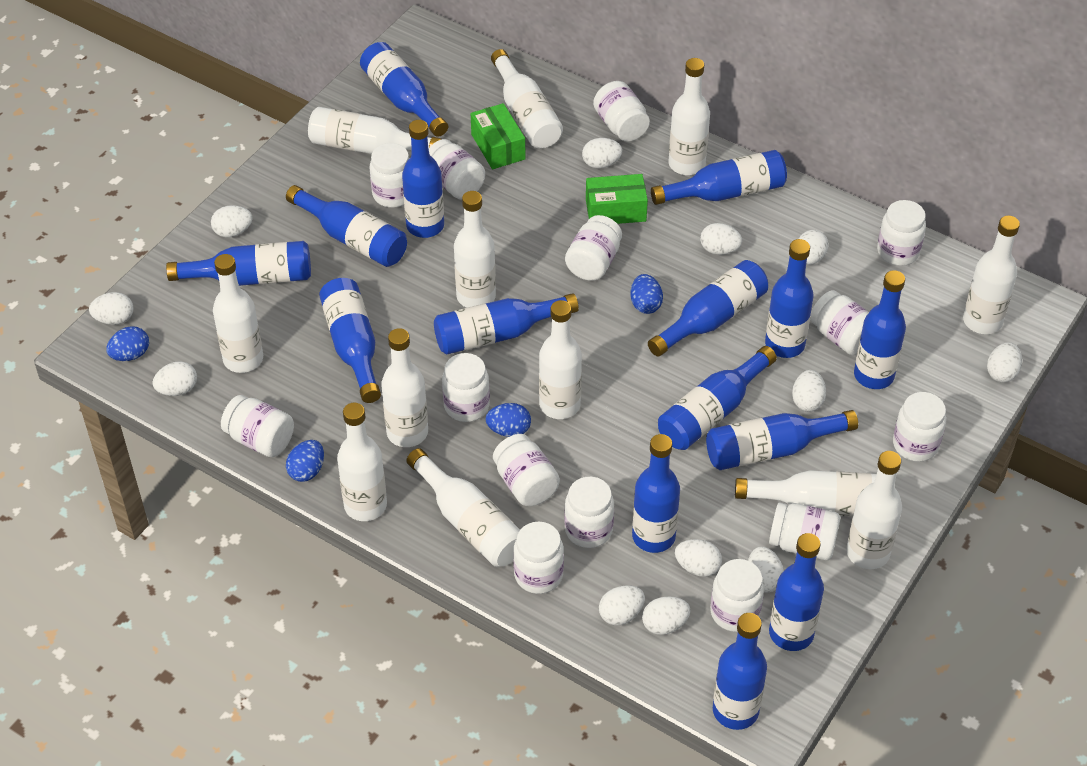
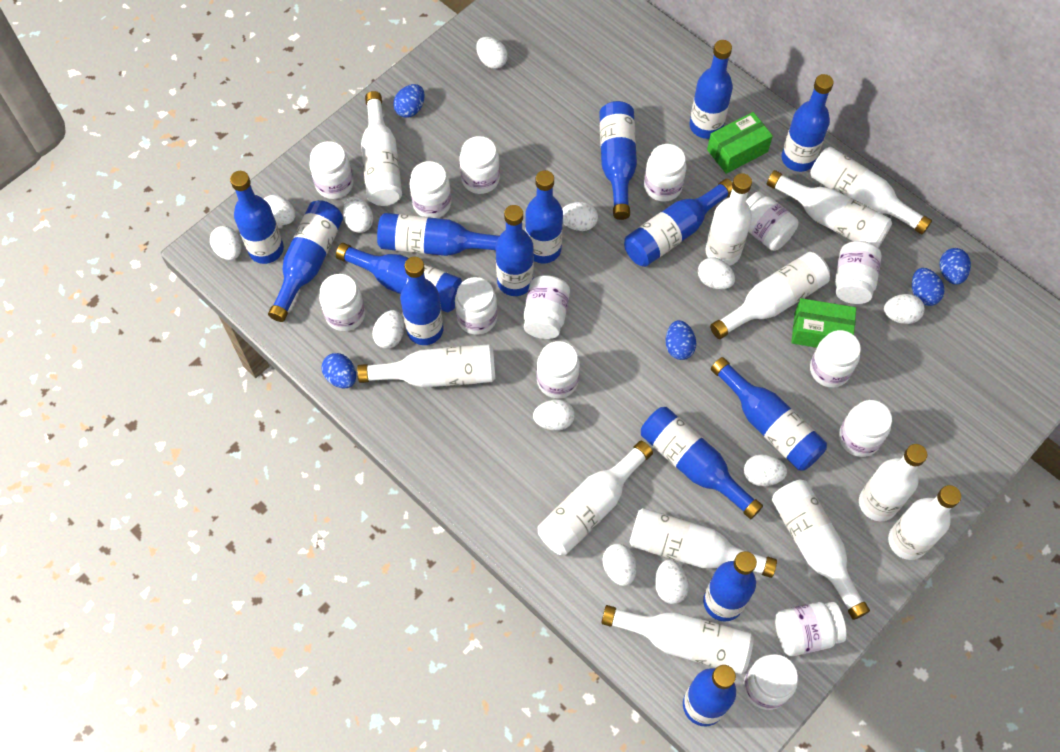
blue egg: [106,326,149,361] [286,440,324,482] [485,403,531,437] [630,274,663,314] = 4 -> [321,353,356,388] [393,84,425,118] [665,320,696,360] [912,268,945,306] [940,248,971,285] = 5

